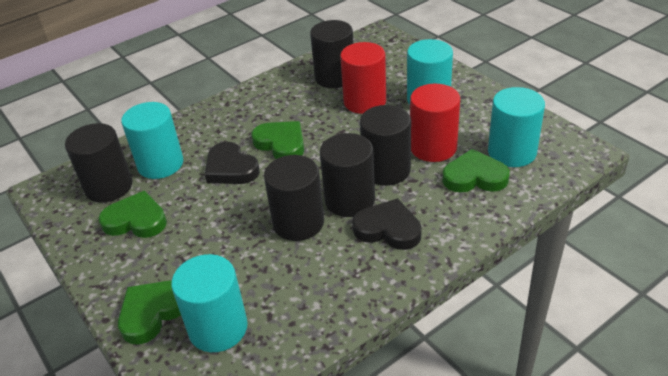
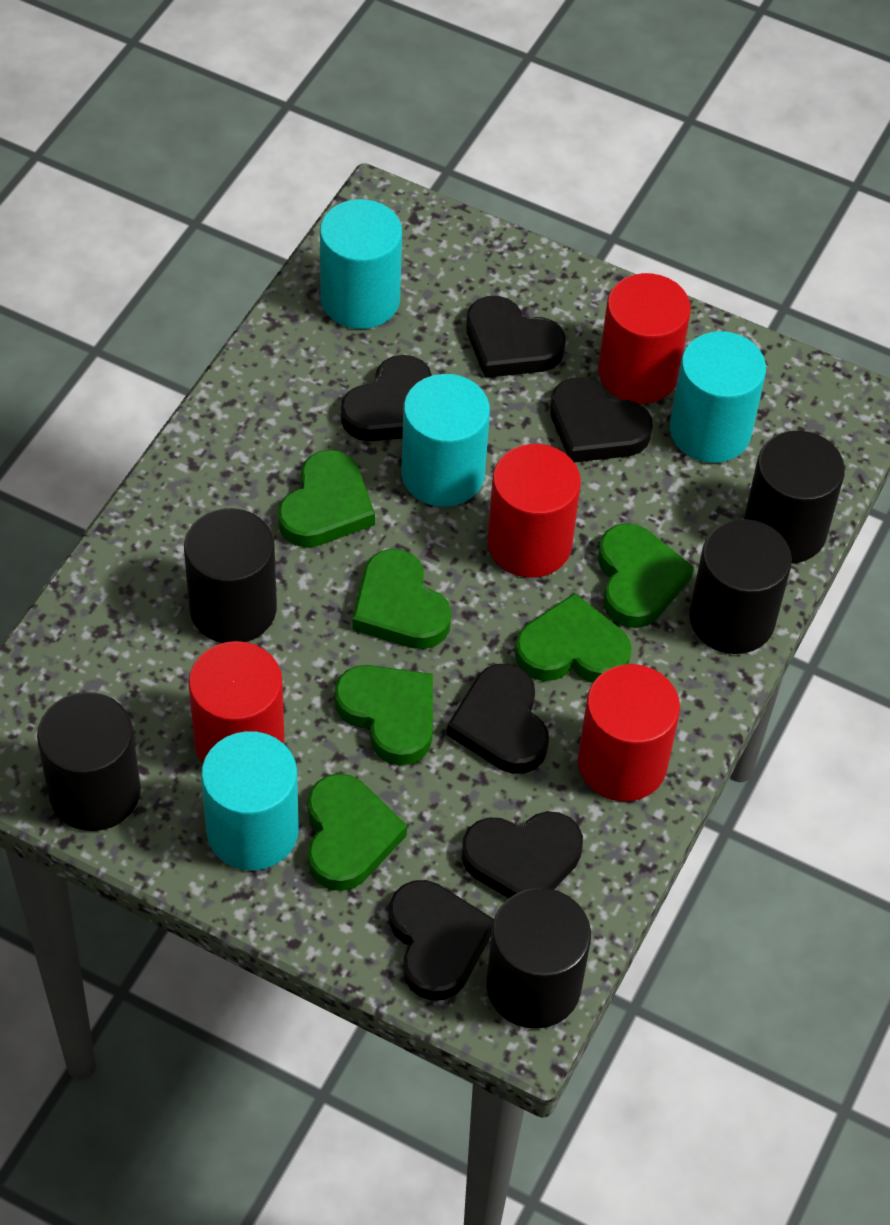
black heart: [205,142,260,184] [352,198,422,250] = 2 -> [341,355,432,441] [389,880,494,1001] [447,664,549,774] [462,811,583,898] [466,296,566,378] [550,378,653,463] = 6
green heart: [98,191,167,238] [118,280,181,345] [251,121,304,159] [442,149,510,192] = 4 -> [278,450,375,548] [308,773,407,891] [335,665,433,765] [352,549,451,649] [515,593,632,683] [598,523,694,628] = 6
red cylinder: [340,42,386,114] [410,84,460,162] = 2 -> [188,641,285,763] [487,444,581,578] [578,664,680,802] [598,273,691,404] = 4

